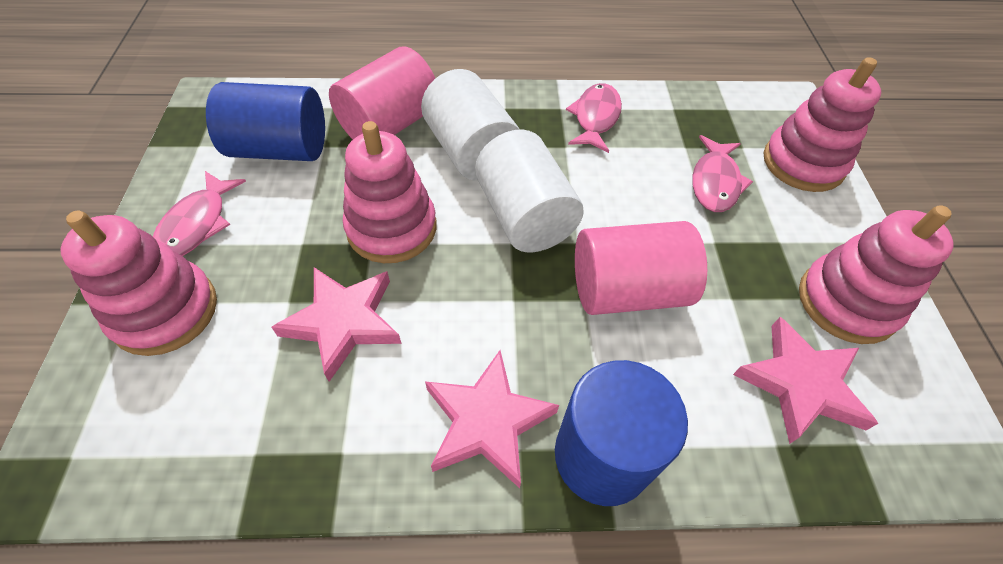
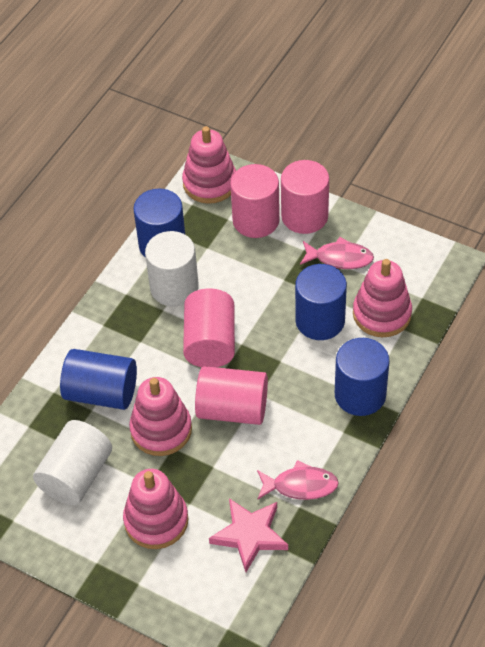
blue cylinder: [206,82,325,161] [555,360,688,506] = 2 -> [60,349,137,410] [133,189,185,258] [295,264,347,340] [335,338,390,416] = 4
pink cylinder: [329,47,435,139] [575,221,707,315] = 2 -> [183,288,235,367] [195,366,268,425] [230,164,280,238] [281,160,329,234] = 4
pink fish: [152,171,246,256] [566,83,622,153] [692,135,753,212] = 3 -> [257,460,339,500] [300,237,374,269] = 2
pink star: [271,267,401,382] [425,350,559,488] [733,317,879,444] = 3 -> [209,498,288,572] = 1

